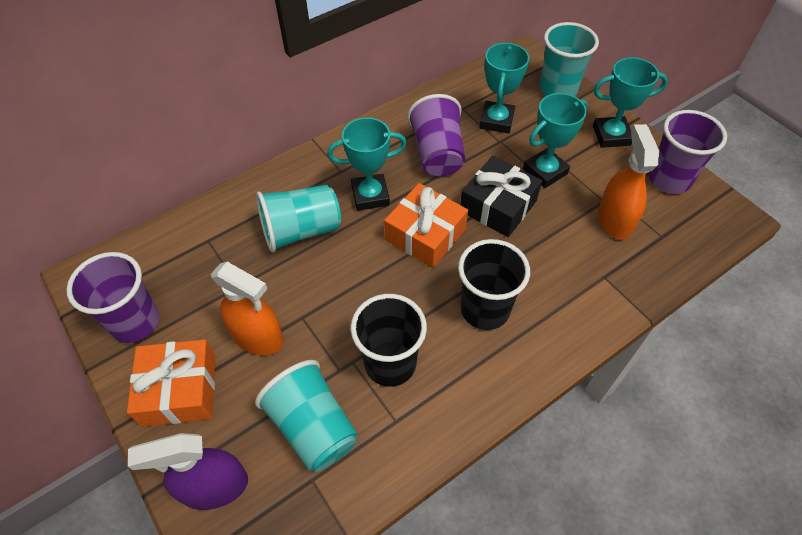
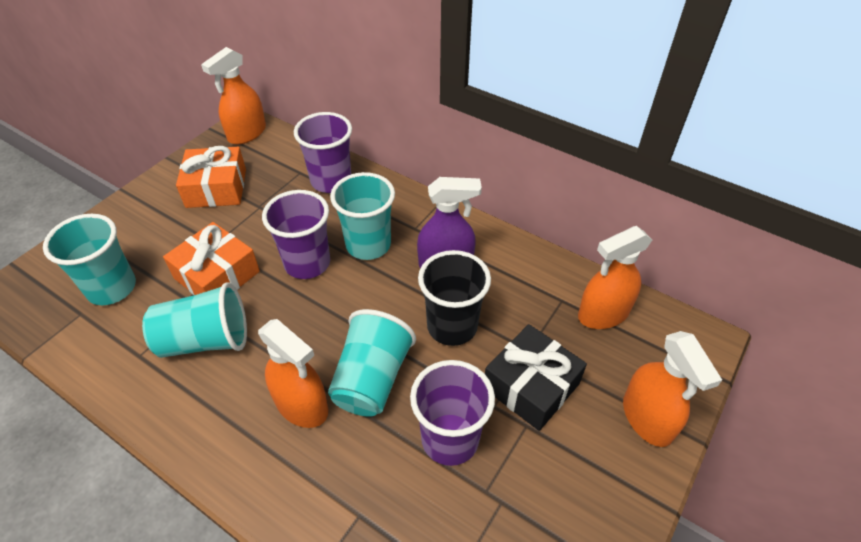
black cup: [351,294,427,387] [458,239,530,330] = 2 -> [418,250,491,346] = 1
orange spray bottle: [211,262,284,355] [598,124,659,240] = 2 -> [201,47,266,145] [258,319,328,428] [578,226,652,329] [623,331,722,447] = 4
turquoise cup: [255,360,358,472] [256,185,341,252] [540,22,599,96] = 3 -> [43,214,136,305] [142,282,247,358] [328,309,416,417] [330,172,395,260] = 4
turquoise trophy: [327,117,407,211] [479,42,529,133] [523,93,588,188] [593,57,668,148] = 4 -> none = 0

